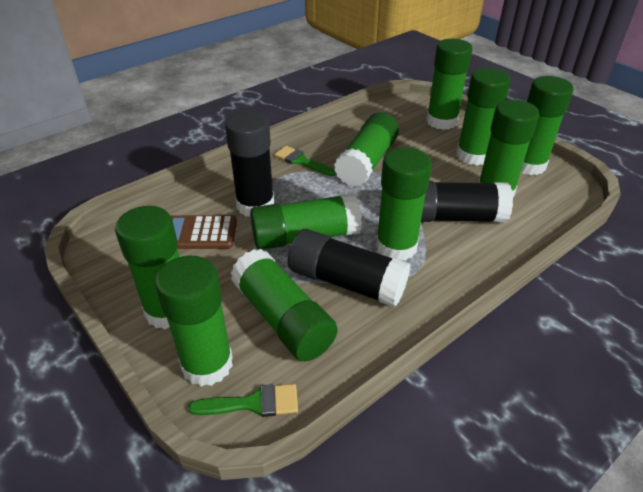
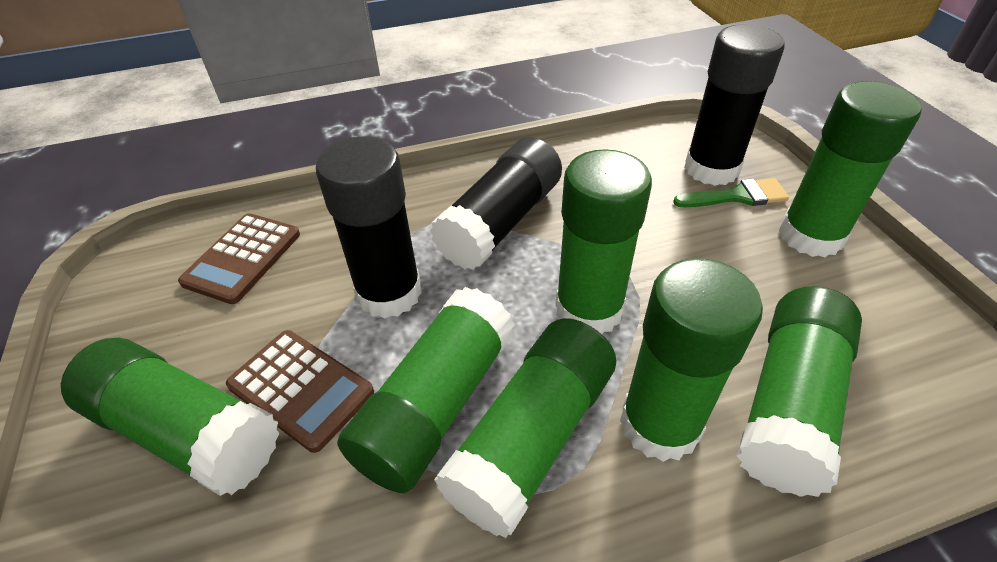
brown calculator: [171,215,237,249] = 1 -> [178,213,300,304] [226,330,374,453] = 2
green brush: [188,384,298,417] [274,146,336,176] = 2 -> [673,178,789,207] = 1
green glue stick: [115,206,179,329] [155,256,233,387] [231,249,338,361] [250,193,362,250] [334,112,399,187] [376,148,432,260] [426,39,473,130] [456,68,511,166] [478,99,539,197] [521,76,574,175] = 10 -> [61,338,279,496] [337,287,515,493] [434,318,616,538] [555,149,652,334] [620,258,763,462] [737,286,862,497] [779,81,922,257] = 7

